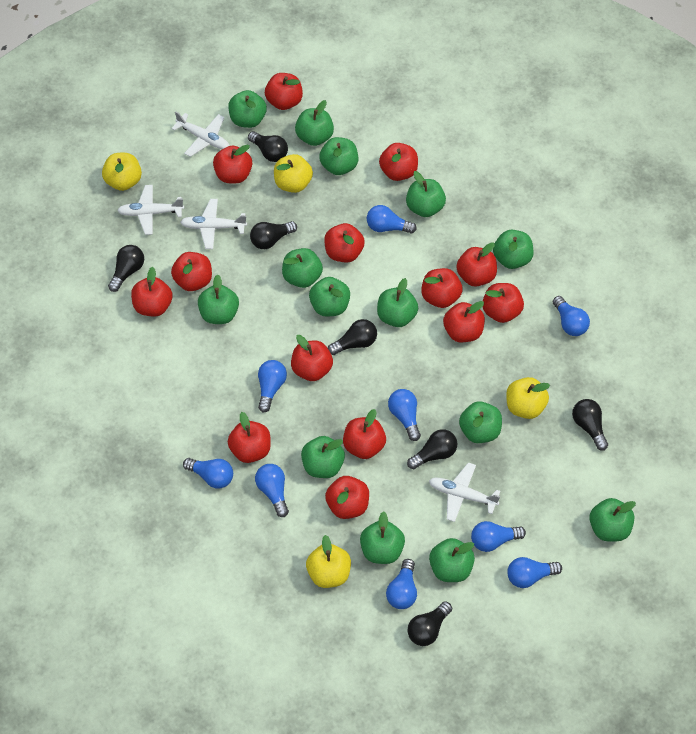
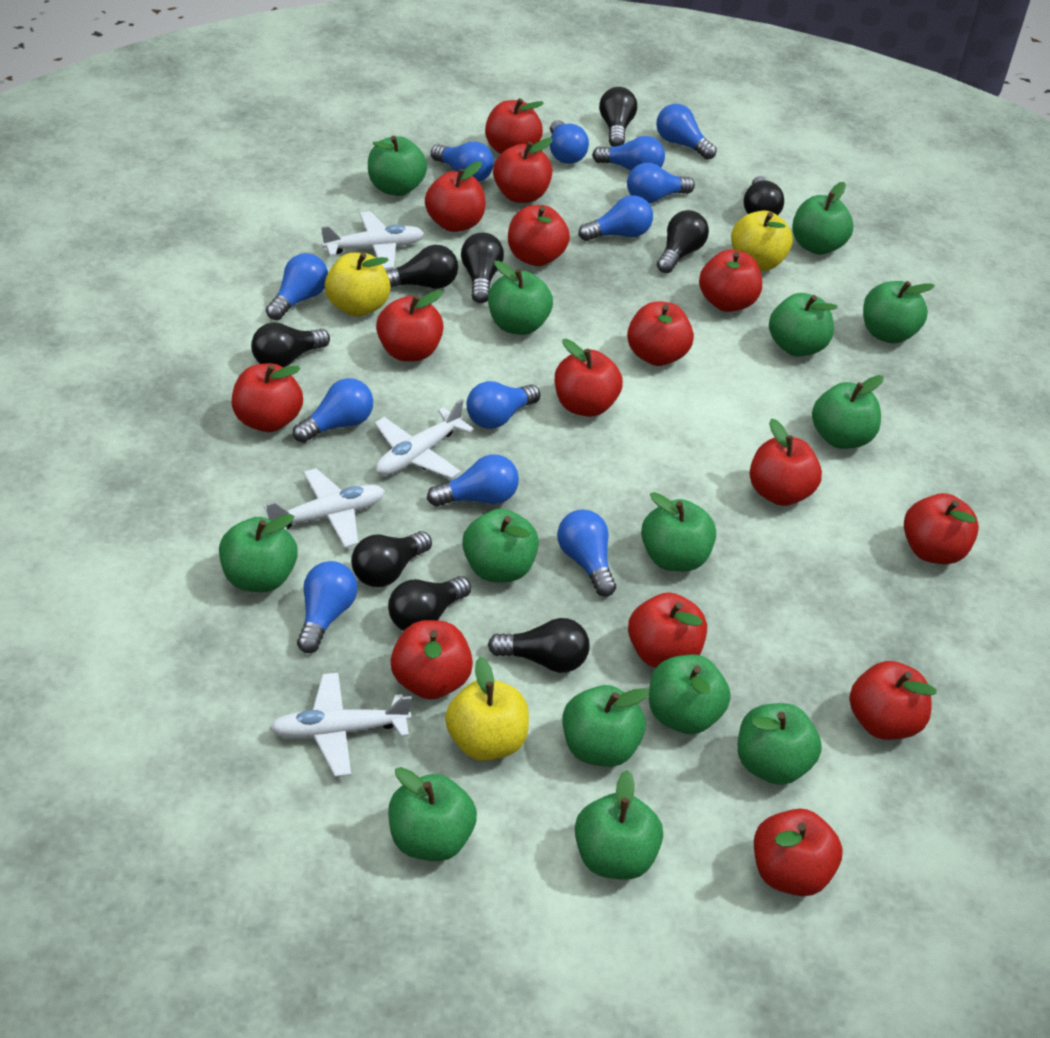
black light bulb: [108,245,144,292] [248,131,288,162] [250,221,297,249] [328,319,377,355] [407,429,457,469] [408,601,452,646] [572,399,608,451] = 7 -> [251,322,330,368] [351,531,432,587] [386,245,458,289] [388,576,471,631] [461,233,504,303] [488,618,589,673] [599,87,637,147] [657,210,709,273] [743,176,784,215] = 9
blue light bulb: [183,458,233,488] [255,464,289,517] [258,360,287,412] [367,205,417,233] [386,559,417,609] [388,389,421,441] [471,521,526,552] [507,557,562,588] [553,296,590,336] = 9 -> [266,253,328,320] [293,378,373,443] [297,561,357,653] [427,454,519,507] [431,141,494,182] [466,381,540,429] [550,120,589,164] [557,510,616,597] [578,195,653,241] [592,136,665,171] [627,163,695,203] [656,104,717,160] = 12
red apple: [131,267,173,317] [171,252,212,291] [213,145,252,183] [228,412,271,463] [265,73,303,110] [291,335,333,381] [324,223,365,263] [325,476,369,519] [343,409,386,459] [379,143,418,181] [421,268,462,308] [443,301,485,342] [456,242,497,286] [483,283,524,323] = 14 -> [232,363,303,432] [376,290,444,362] [391,620,473,699] [425,161,485,232] [485,98,544,154] [493,138,553,203] [508,205,570,266] [555,339,623,417] [627,302,694,366] [628,592,707,668] [699,250,762,312] [750,418,822,506] [754,809,842,896] [849,661,937,740] [904,493,979,564] = 15
yellow apple: [102,153,142,191] [274,154,313,193] [306,535,351,588] [506,377,550,419] = 4 -> [325,253,391,317] [445,657,529,761] [731,210,793,271] = 3

